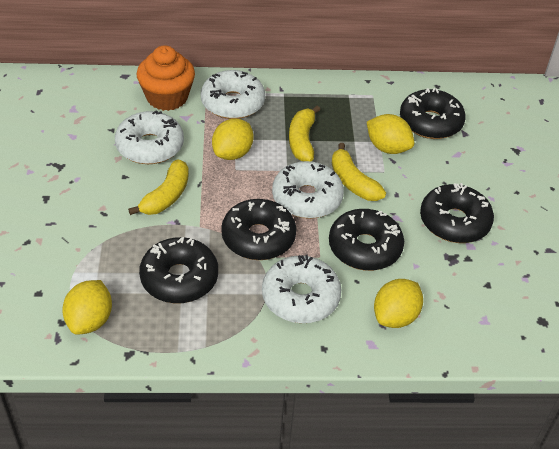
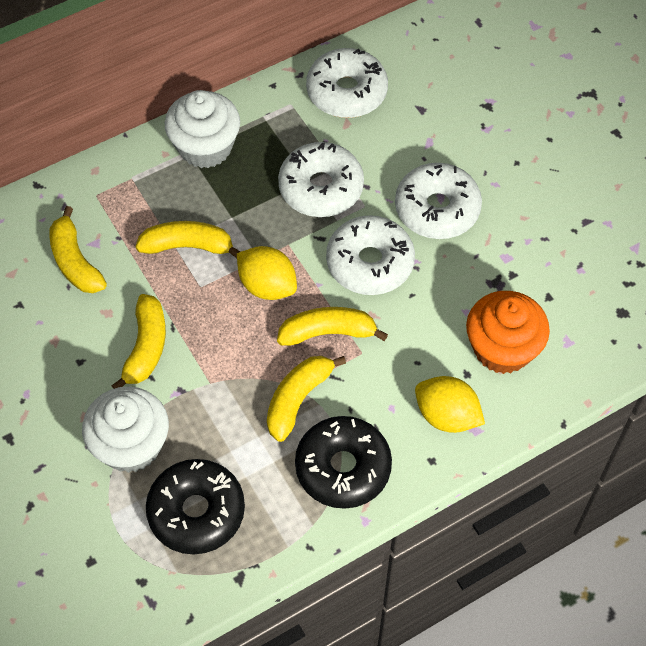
black donut: [139,237,218,304] [221,199,297,260] [329,209,404,271] [400,88,466,139] [420,183,494,243] = 5 -> [146,459,245,554] [295,416,392,509] = 2
white cupcake: none = 0 -> [82,386,169,473] [165,90,240,168] = 2
yellow banana: [128,159,189,215] [289,106,320,161] [332,143,386,201] = 3 -> [49,206,107,293] [112,294,166,389] [135,221,240,258] [267,356,346,442] [277,307,388,346] = 5
yellow lemon: [62,280,112,335] [212,119,254,160] [367,114,414,154] [374,279,423,328] = 4 -> [237,246,297,300] [415,376,485,433] = 2

